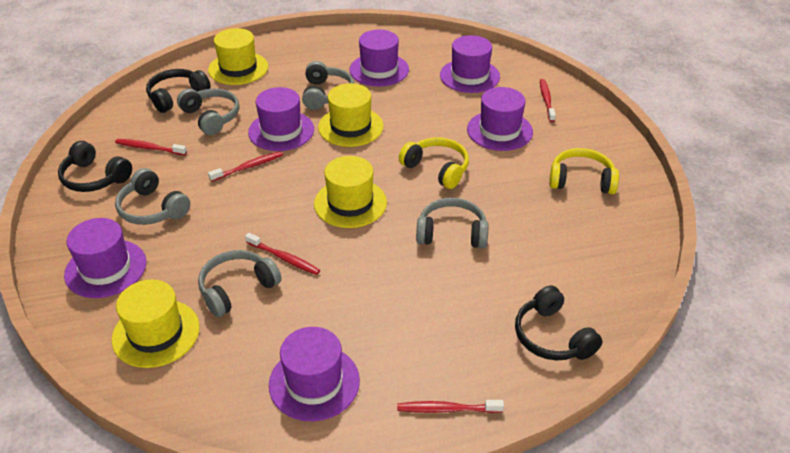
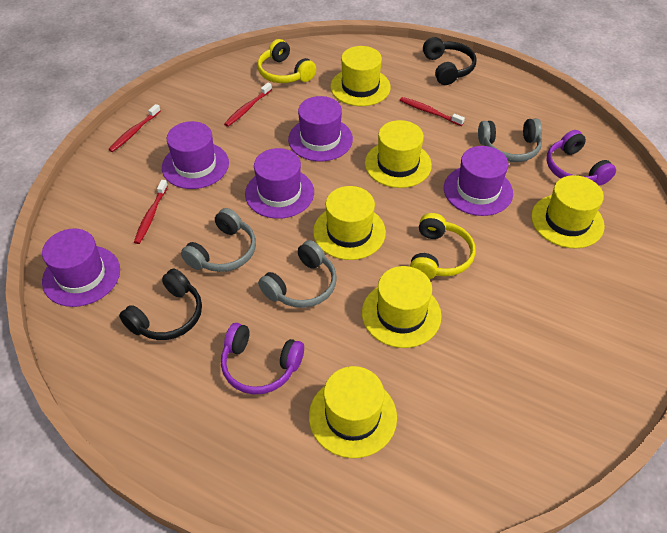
black headphones: [58,141,132,192] [146,69,211,113] [515,285,602,360] = 3 -> [119,268,202,340] [423,37,477,85] = 2
grey headphones: [115,168,190,225] [177,89,239,135] [198,250,282,317] [302,61,354,110] [416,198,489,248] = 5 -> [181,208,256,272] [258,240,337,308] [478,118,542,162] = 3
purple hat: [64,218,146,298] [248,87,314,151] [269,327,360,421] [349,30,409,86] [440,35,500,93] [467,87,533,151] = 6 -> [42,229,120,307] [162,121,229,189] [245,148,314,219] [288,96,353,161] [444,146,513,216] = 5
purple headphones: none = 0 -> [221,323,304,394] [547,130,616,186] = 2
red toothbrush: [115,139,187,155] [208,151,283,182] [245,233,320,275] [397,400,504,413] [540,79,556,122] = 5 -> [108,104,161,152] [134,180,168,244] [224,83,272,127] [400,97,465,126] = 4
yellow hat: [112,279,200,368] [208,28,268,85] [314,156,387,228] [318,83,384,147] = 4 -> [309,366,397,458] [313,186,386,260] [330,46,391,106] [362,266,442,348] [365,120,432,188] [531,175,605,248] = 6

